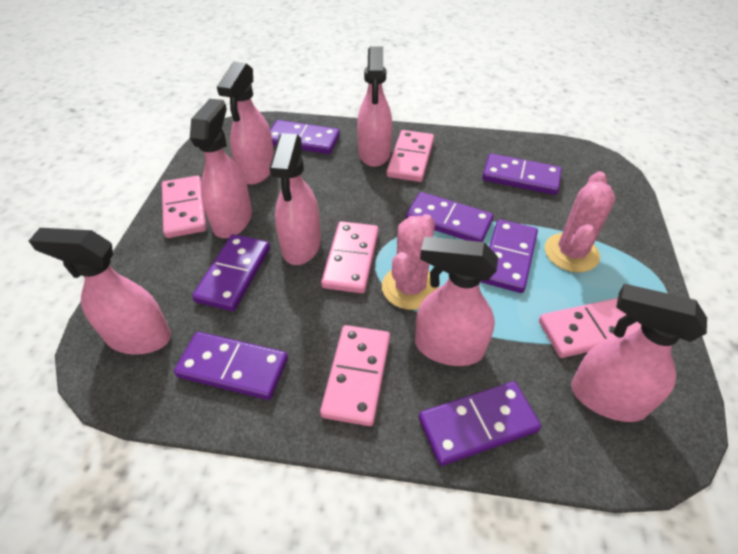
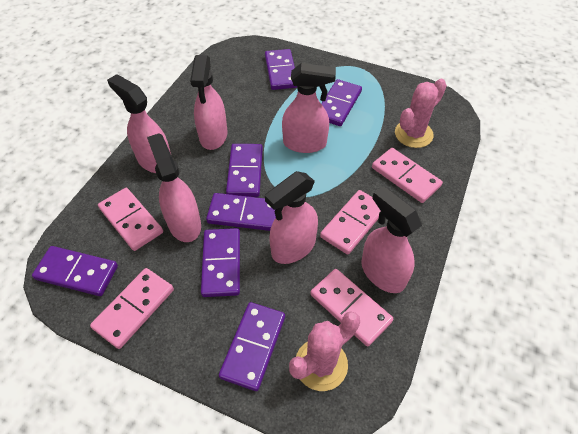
pink spray bottle: [29,228,171,355] [190,99,252,238] [217,62,274,185] [270,133,321,265] [357,46,392,167] [415,237,498,366] [571,284,707,422] = 7 -> [107,74,171,173] [147,133,201,242] [190,55,227,150] [265,171,318,264] [282,63,336,153] [362,186,422,293] = 6

